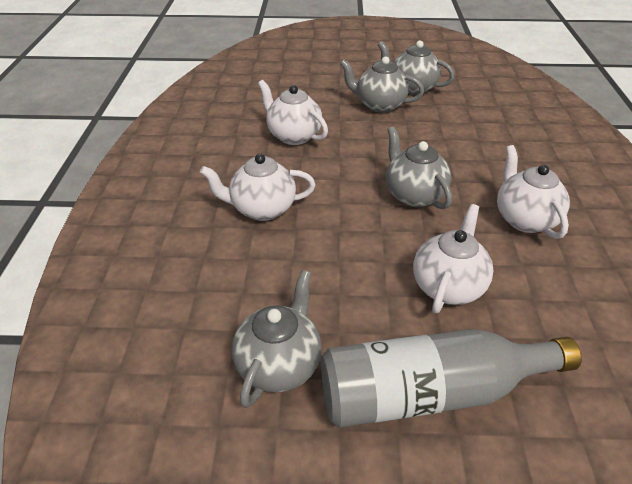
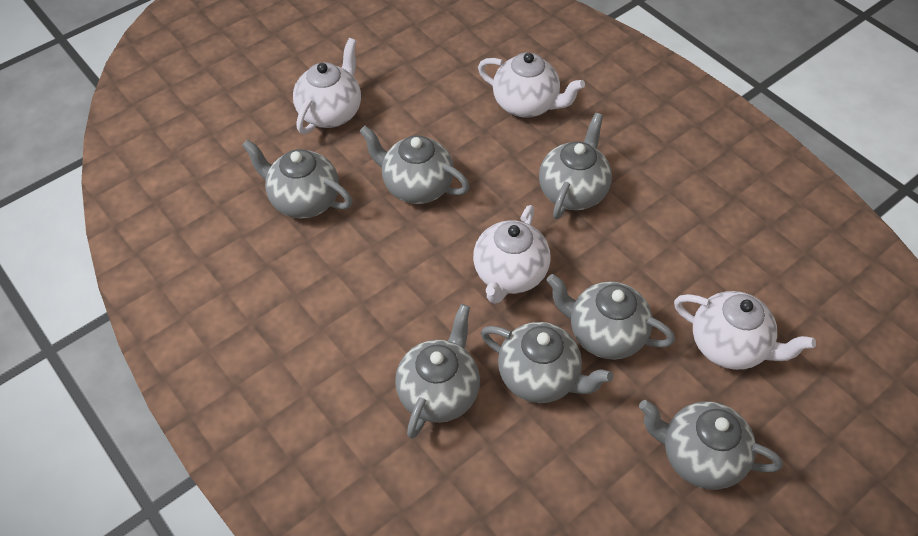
grey bottle: [321,329,582,428] = 1 -> none = 0
grey teapot: [232,270,322,408] [340,56,424,113] [378,40,455,95] [386,126,452,209] = 4 -> [242,140,352,219] [360,126,469,204] [395,304,480,439] [481,322,613,403] [539,113,612,219] [547,274,675,360] [639,400,783,490] = 7

